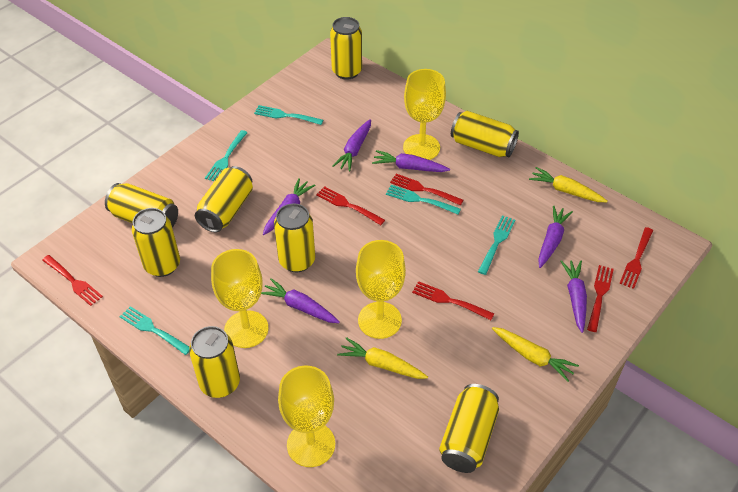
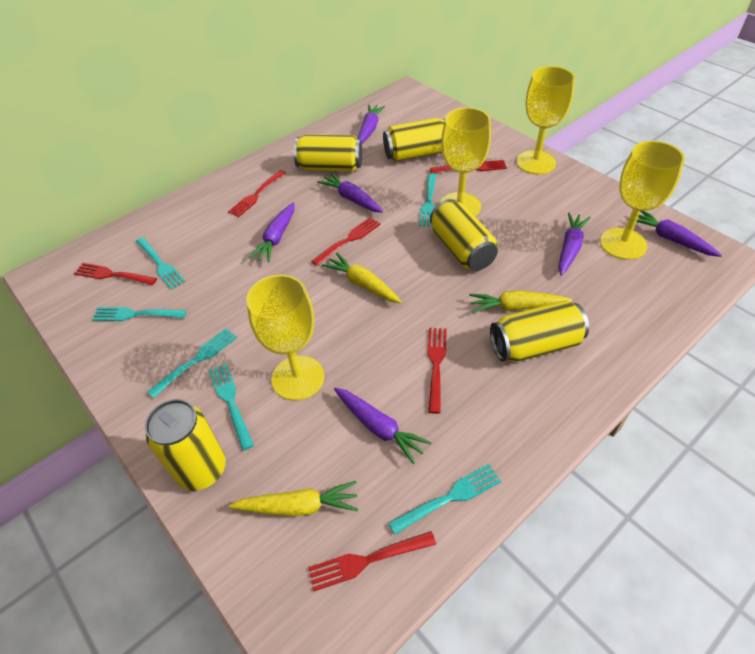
turquoise fork: [119,306,189,355] [205,130,248,181] [254,105,323,125] [386,185,461,214] [478,215,515,275] = 5 -> [92,307,187,321] [136,237,186,289] [147,328,237,398] [209,363,254,451] [388,464,501,535] [419,174,436,227] = 6
yellow can: [105,183,178,228] [132,208,180,277] [189,326,240,398] [195,166,253,232] [274,204,315,272] [330,17,362,80] [439,384,499,473] [451,111,519,158] = 8 -> [145,399,226,491] [294,134,362,171] [383,118,445,162] [430,199,498,271] [490,300,589,362] = 5

